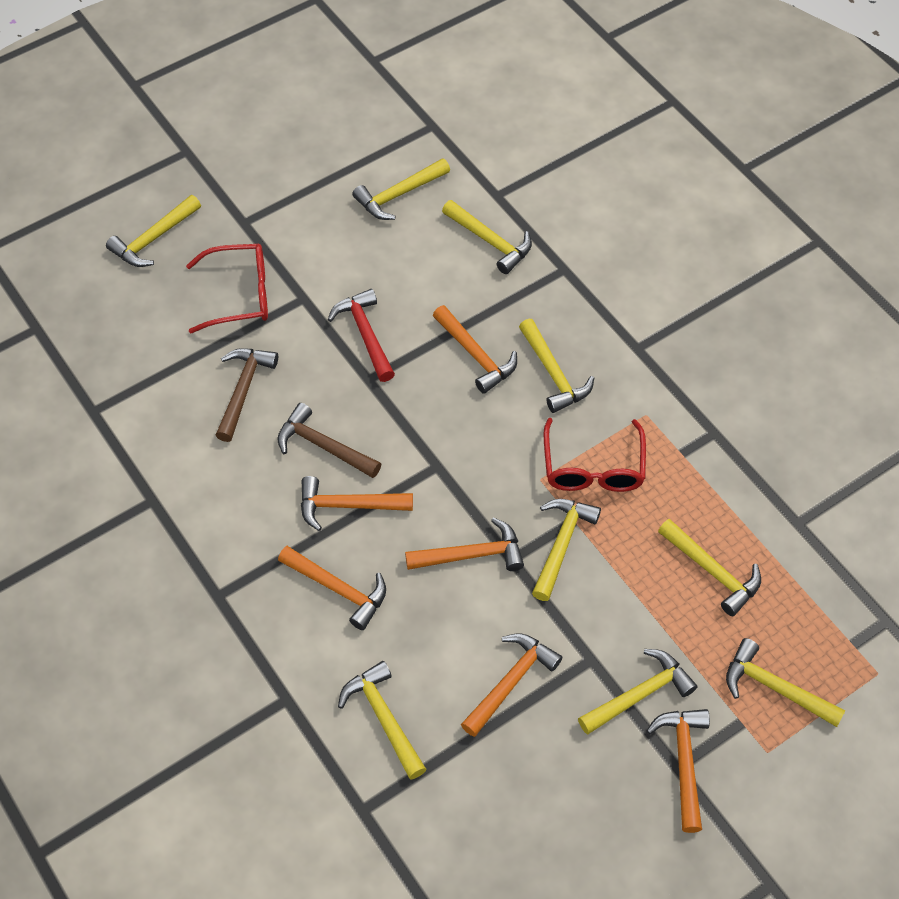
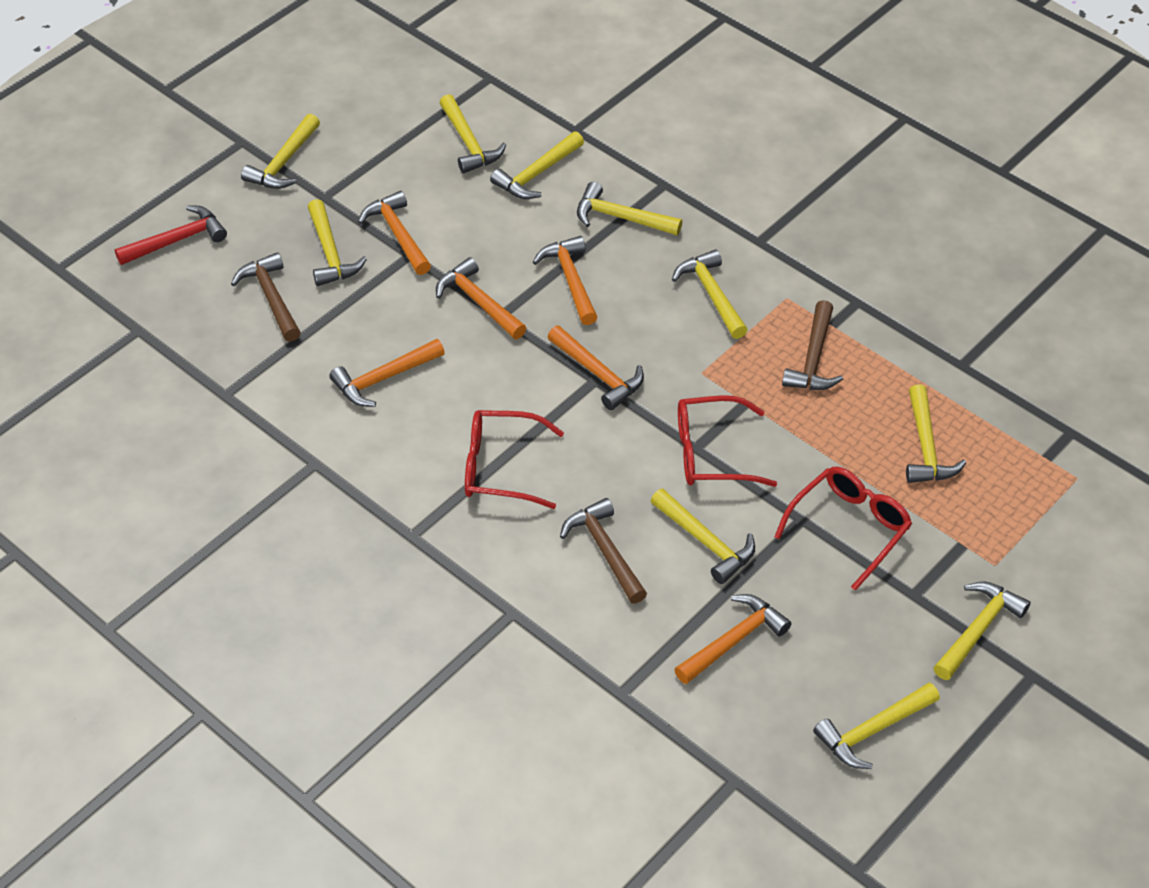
brown hammer: [216,348,278,442] [277,403,381,478] = 2 -> [231,252,301,342] [560,498,647,604] [782,300,843,390] = 3
red glasses: [186,244,268,333] [544,418,646,492] = 2 -> [465,410,564,509] [678,395,777,487] [774,467,912,591] = 3
yellow hammer: [106,195,201,267] [338,661,426,779] [352,158,450,220] [442,200,532,274] [519,319,594,413] [532,499,601,601] [578,649,698,735] [658,519,761,616] [726,638,846,727] = 9 -> [241,114,320,189] [308,199,367,286] [439,94,506,173] [490,131,584,199] [577,182,682,235] [651,489,755,584] [672,249,748,339] [813,683,940,769] [906,384,966,483] [933,581,1031,680] = 10

